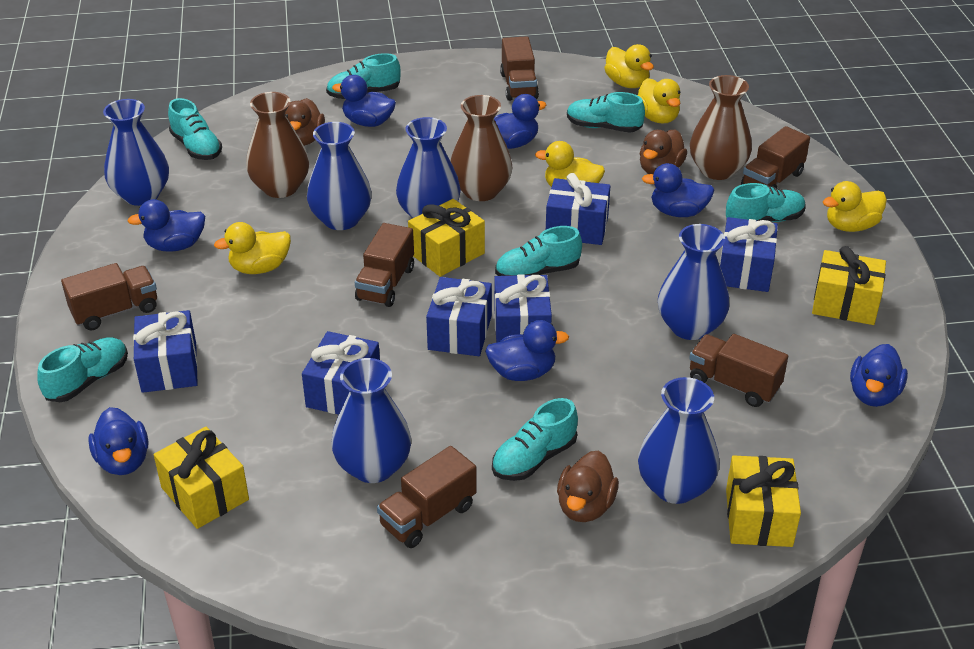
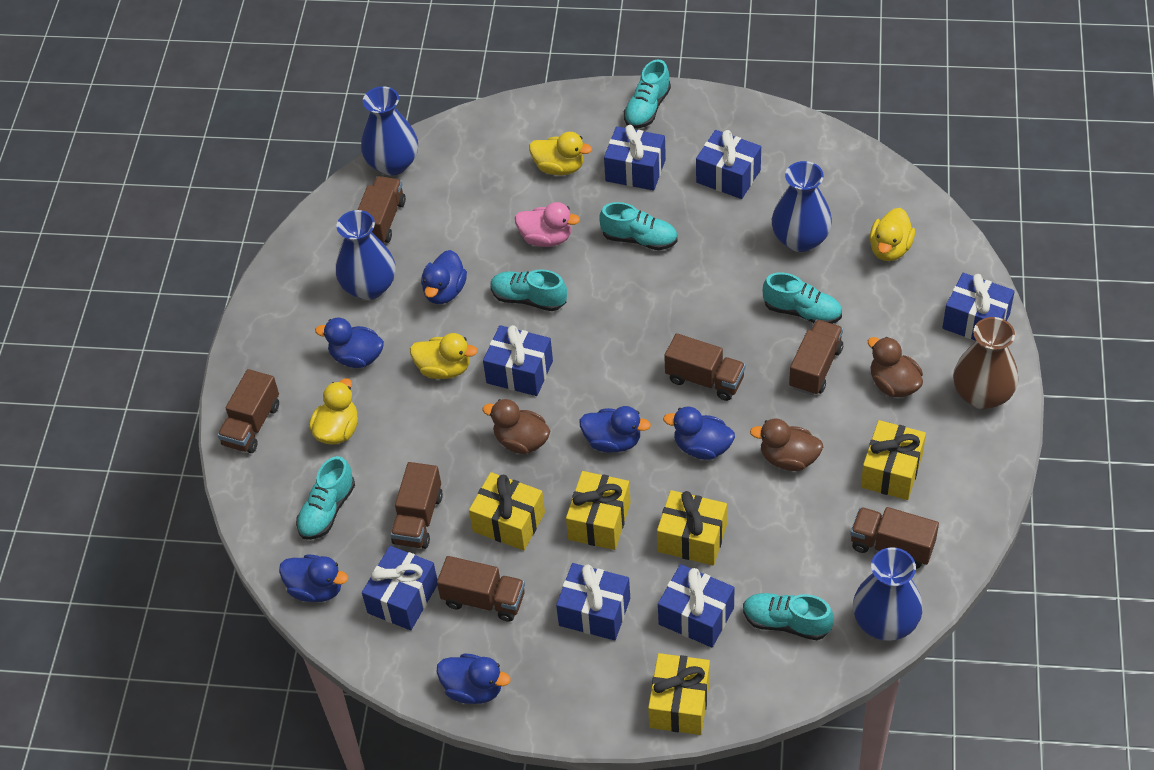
blue duck: [88,407,148,475] [128,199,205,252] [332,75,396,127] [485,320,569,381] [494,94,546,149] [642,163,714,217] [850,344,908,407] = 7 -> [279,554,348,602] [315,318,384,368] [421,250,467,304] [437,654,511,704] [579,406,651,453] [663,406,735,460] = 6
blue gift: [133,310,198,393] [302,331,380,415] [426,277,492,356] [494,274,552,343] [546,173,610,245] [720,217,778,292] = 6 -> [362,546,437,630] [483,325,553,396] [556,563,630,640] [604,125,666,190] [658,564,735,648] [696,130,761,199] [942,273,1015,341] = 7
blue vase: [103,99,169,206] [307,122,372,230] [331,358,411,483] [396,117,461,219] [638,377,719,504] [658,224,729,340] = 6 -> [336,210,396,300] [361,86,418,176] [772,161,832,252] [853,547,923,641] = 4
brown truck: [61,263,157,330] [355,223,414,307] [377,446,477,548] [500,36,539,101] [689,334,788,407] [741,126,810,188] = 6 -> [217,369,279,453] [358,176,406,243] [391,462,443,549] [437,556,525,622] [664,333,746,401] [789,320,843,395] [850,507,939,569] = 7
brown vase: [246,92,309,198] [451,95,513,201] [690,75,752,180] = 3 -> [953,317,1018,409] = 1
pink duck: none = 0 -> [515,202,580,247] = 1
turquoise shoe: [37,337,128,402] [168,98,222,160] [326,53,401,99] [492,398,578,481] [495,226,582,276] [567,92,645,133] [726,183,806,222] = 7 -> [296,456,355,540] [490,269,567,311] [600,202,678,250] [624,59,671,129] [743,593,834,640] [763,273,842,324] = 6
yellow duck: [214,222,291,274] [535,141,605,187] [604,44,654,88] [638,78,680,124] [823,181,887,232] = 5 -> [309,378,358,445] [410,333,478,379] [529,132,592,175] [869,208,915,261] = 4
yellow gift: [154,427,249,529] [408,199,485,277] [726,455,801,547] [812,246,886,325] = 4 -> [469,472,545,550] [566,471,631,550] [648,653,710,735] [657,490,727,565] [861,420,926,500] = 5

